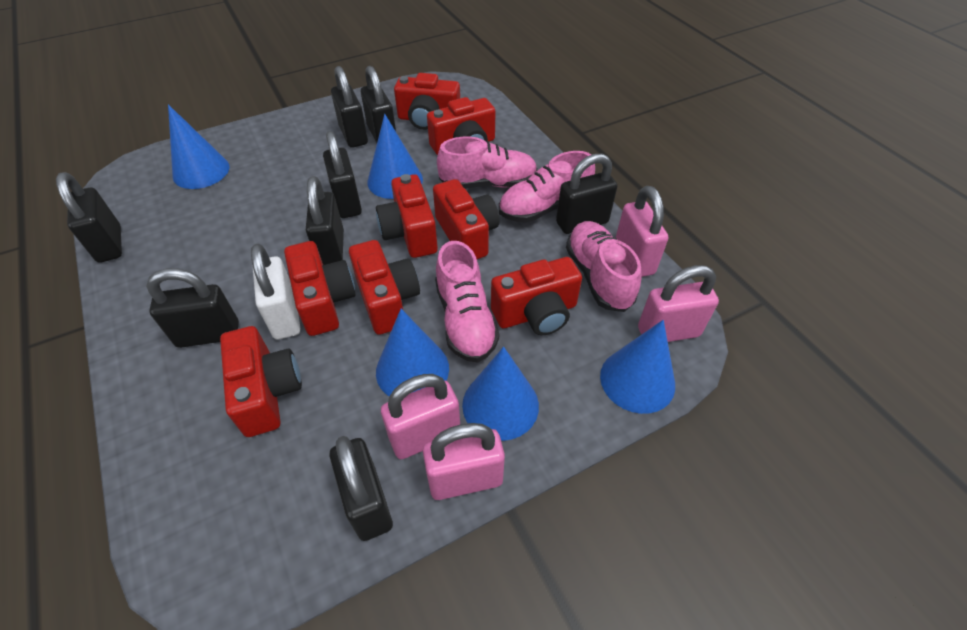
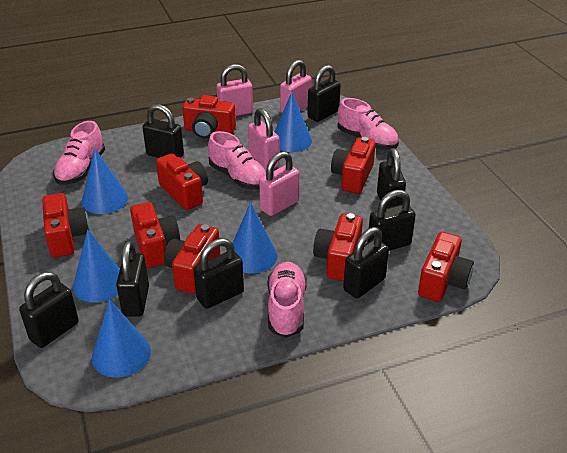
white padlock: [251,244,300,339] = 1 -> none = 0

